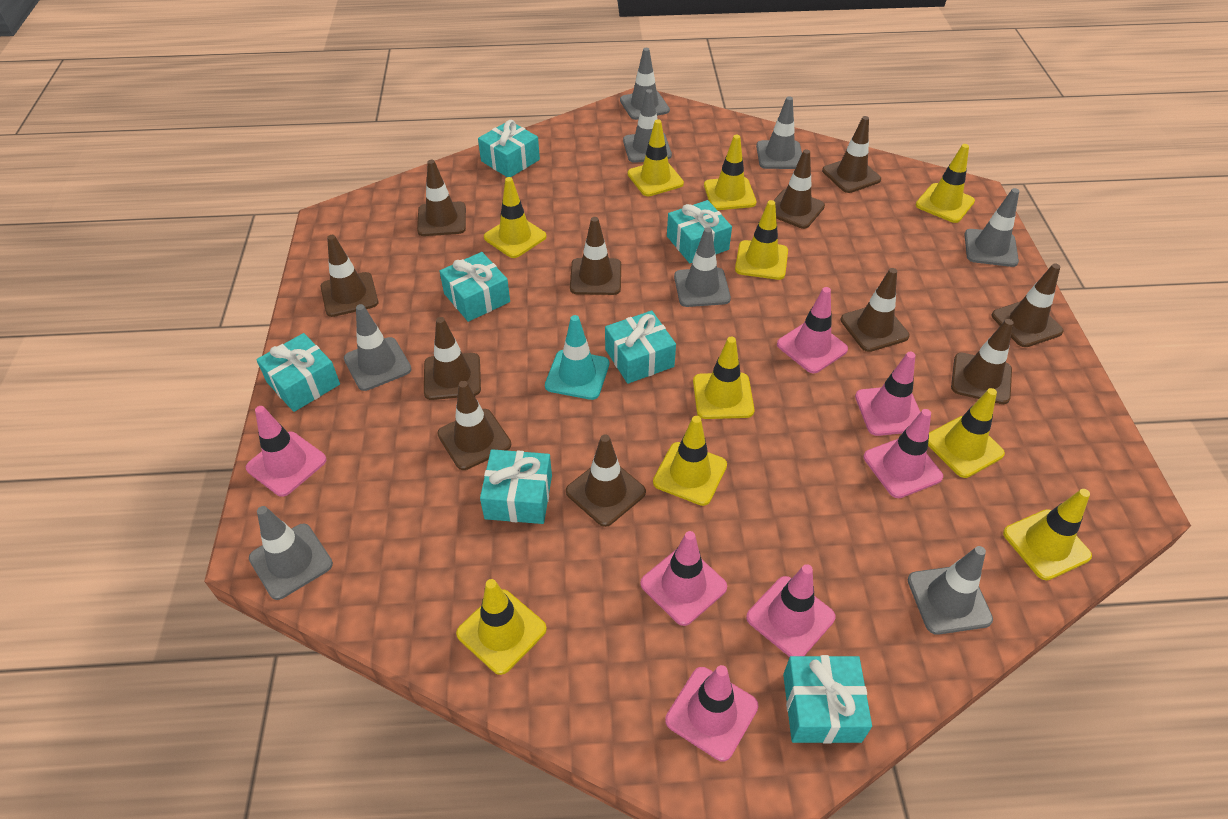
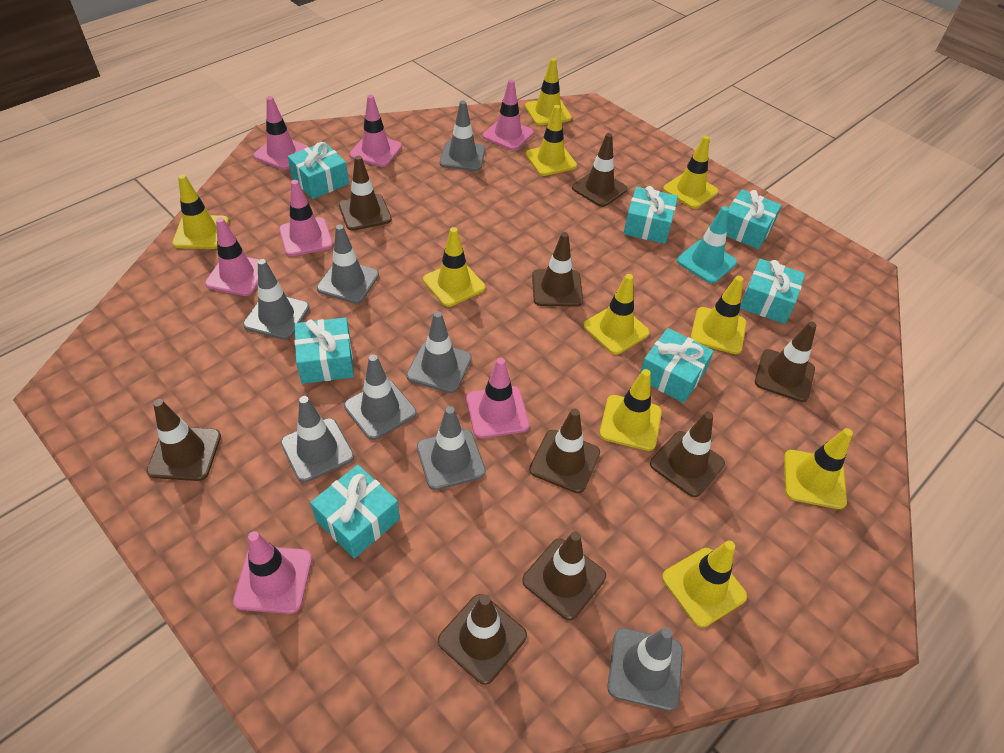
brown traffic cone: [321,235,378,317] [417,160,466,236] [424,317,481,400] [437,381,511,470] [566,434,646,527] [570,217,621,295] [773,149,825,229] [822,116,881,193] [840,268,910,352] [951,319,1014,404] [991,263,1064,347] = 11 -> [146,399,221,481] [339,155,392,231] [438,594,527,685] [522,531,606,620] [529,408,600,493] [532,232,583,307] [572,133,627,207] [650,412,725,497] [755,322,816,402] = 9

